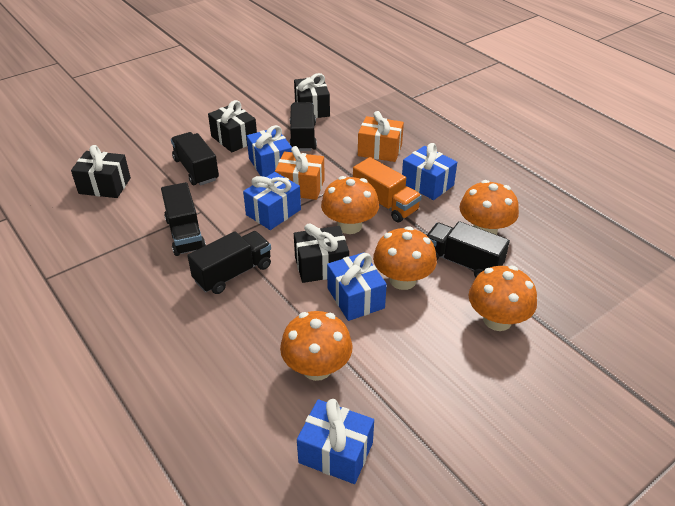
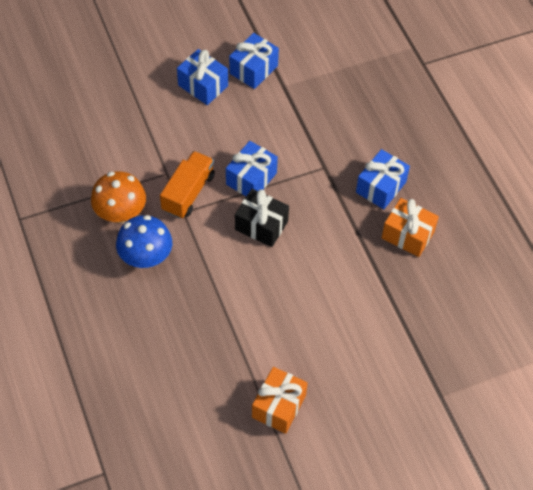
black gift: [71,145,131,198] [208,100,257,152] [294,73,330,118] [294,223,349,283] = 4 -> [235,189,289,247] = 1
black truck: [161,182,206,256] [171,132,219,186] [187,231,271,294] [289,102,317,151] [426,221,510,278] = 5 -> none = 0
blue gift: [243,172,301,230] [247,125,292,177] [297,399,374,484] [327,252,387,321] [402,143,457,200] = 5 -> [177,49,228,105] [226,141,278,196] [229,33,279,89] [356,149,410,209] = 4
blue mushroom: none = 0 -> [116,215,172,268] = 1
orange mushroom: [280,311,353,381] [321,176,379,234] [373,226,437,290] [459,180,519,235] [469,265,537,331] = 5 -> [91,171,146,223] = 1

